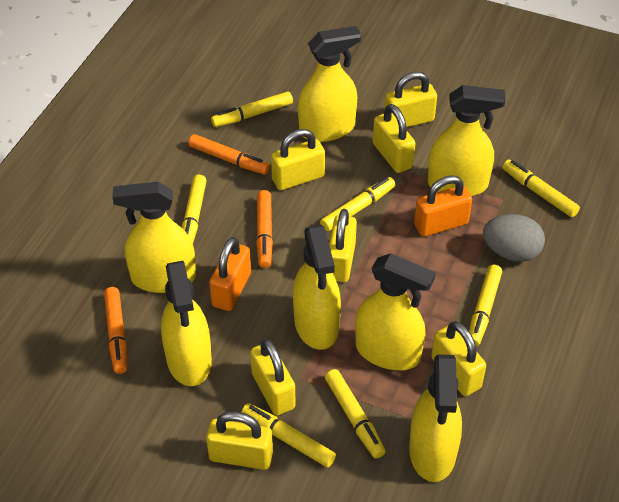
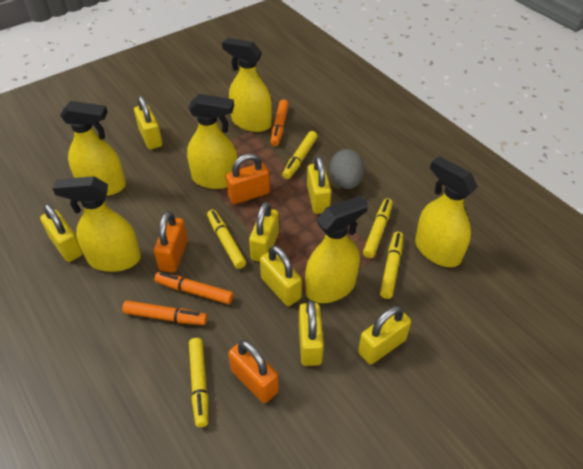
orange padlock: [209,237,251,311] [414,175,472,237] = 2 -> [154,211,188,273] [226,153,270,204] [228,340,279,403] = 3
yellow marker: [182,175,207,243] [211,91,293,127] [241,403,336,467] [320,177,395,231] [325,369,386,459] [469,265,502,347] [502,159,580,217] = 7 -> [189,338,208,427] [207,210,246,269] [282,131,317,179] [363,198,393,258] [380,232,403,299] = 5
yellow spray bottle: [112,182,196,293] [161,261,212,386] [293,225,341,350] [298,26,361,142] [355,253,436,370] [409,354,462,482] [428,85,506,196] = 7 -> [52,176,141,272] [60,101,126,196] [187,94,238,189] [222,38,272,132] [305,195,368,303] [415,156,478,267] = 6

